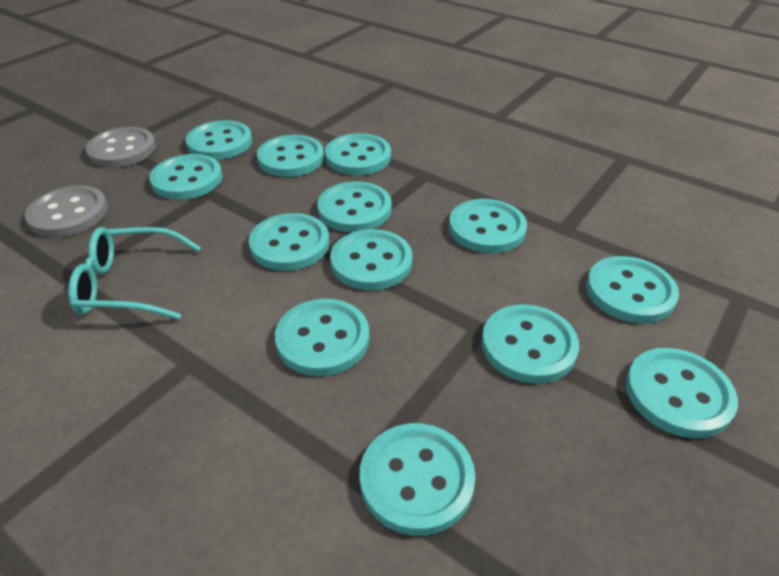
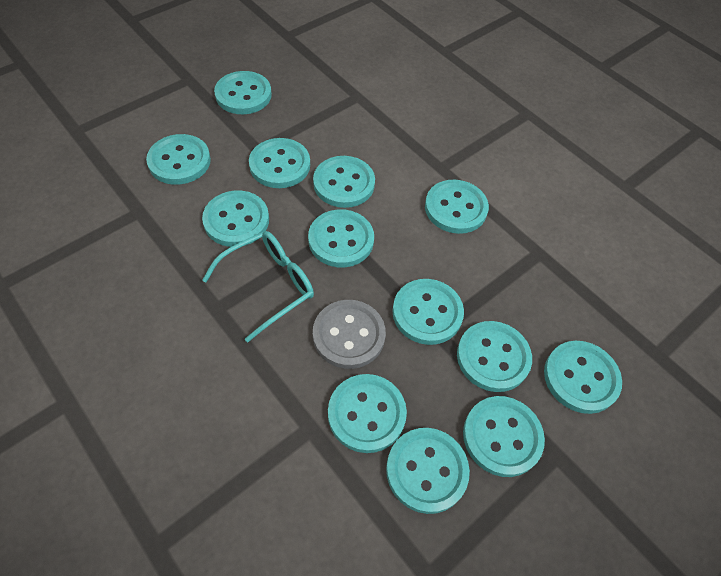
grey button: [25,186,108,237] [86,127,156,168] = 2 -> [313,300,386,369] = 1

